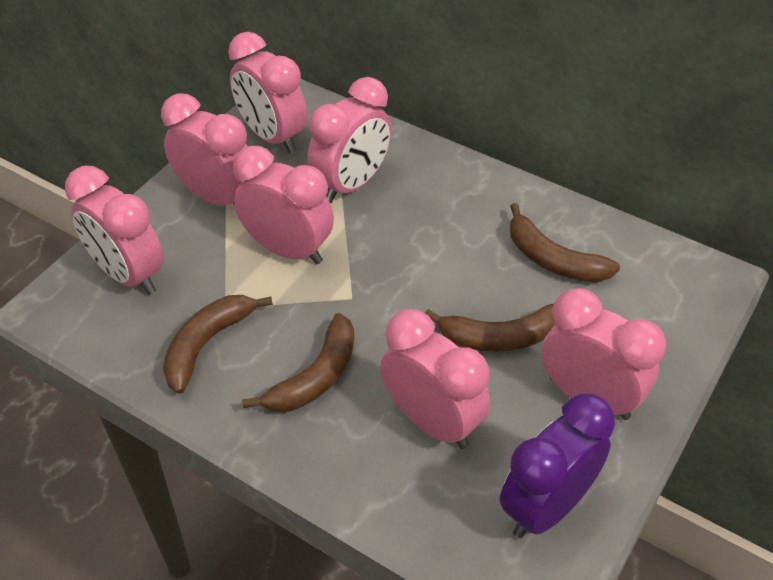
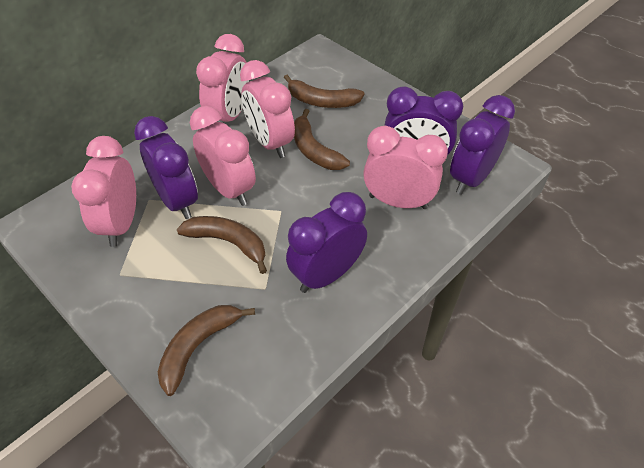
pink clock: [65,166,164,295] [161,93,247,206] [228,32,307,153] [233,146,334,264] [307,77,392,203] [381,309,490,449] [541,288,666,420] = 7 -> [71,136,136,247] [190,106,256,206] [196,34,249,123] [240,60,295,158] [363,126,448,209] = 5
purple clock: [500,393,615,539] = 1 -> [134,116,198,219] [286,192,367,293] [384,86,463,155] [450,95,515,195] = 4

